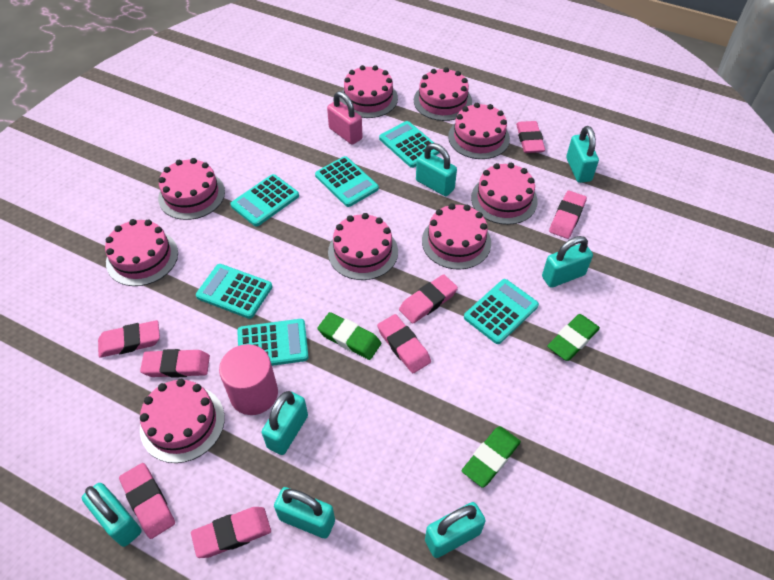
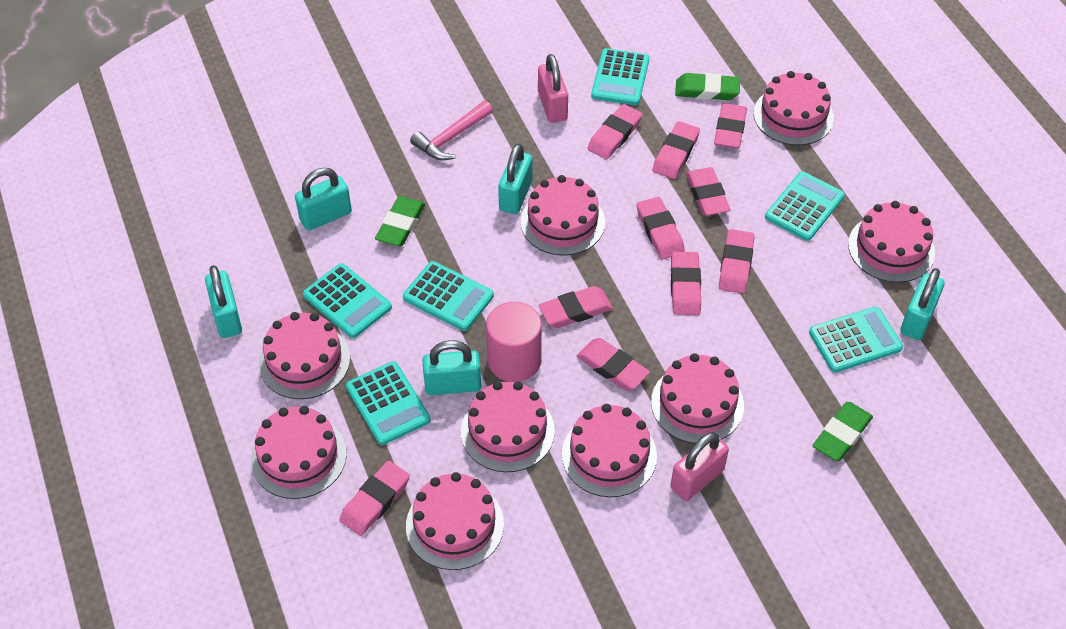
pink eraser: [98,320,160,358] [119,463,175,539] [140,349,210,378] [191,507,271,558] [377,314,431,373] [399,274,458,324] [516,121,545,153] [549,191,587,239] = 8 -> [339,461,410,536] [539,286,613,328] [577,338,650,390] [587,104,643,159] [637,197,685,259] [652,121,700,179] [671,252,701,315] [686,167,731,216] [714,103,747,149] [719,229,755,294] = 10
pink hammer: none = 0 -> [410,101,493,160] = 1
pink padlock: [327,91,363,145] = 1 -> [538,54,568,123] [670,432,729,501] = 2
turquoise padlock: [82,483,141,547] [262,391,308,455] [274,487,335,539] [416,143,457,196] [425,502,486,558] [542,236,593,288] [566,126,599,183] = 7 -> [205,265,242,338] [295,168,352,231] [422,340,481,395] [498,144,533,214] [900,268,944,340] = 5

